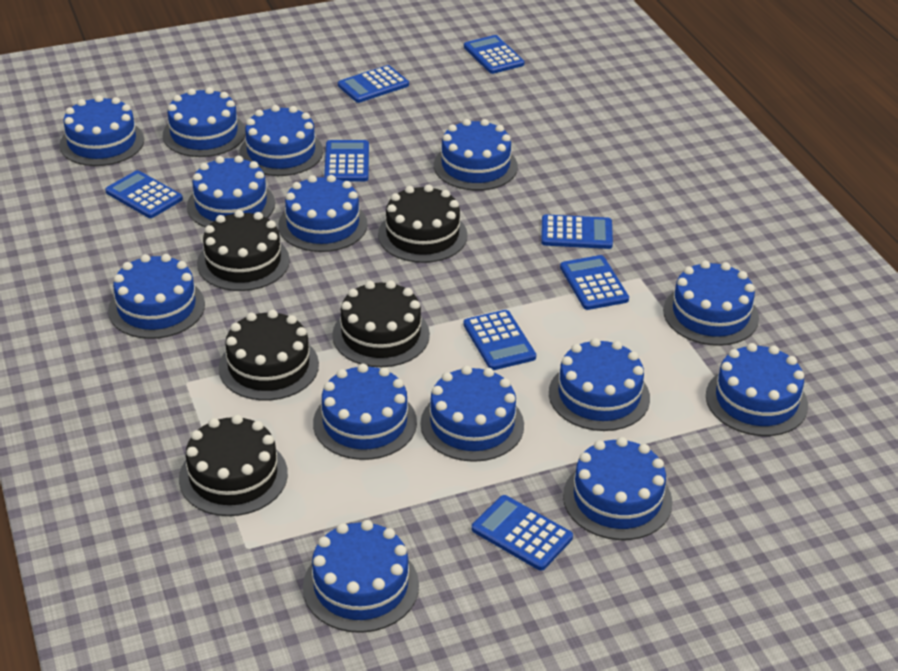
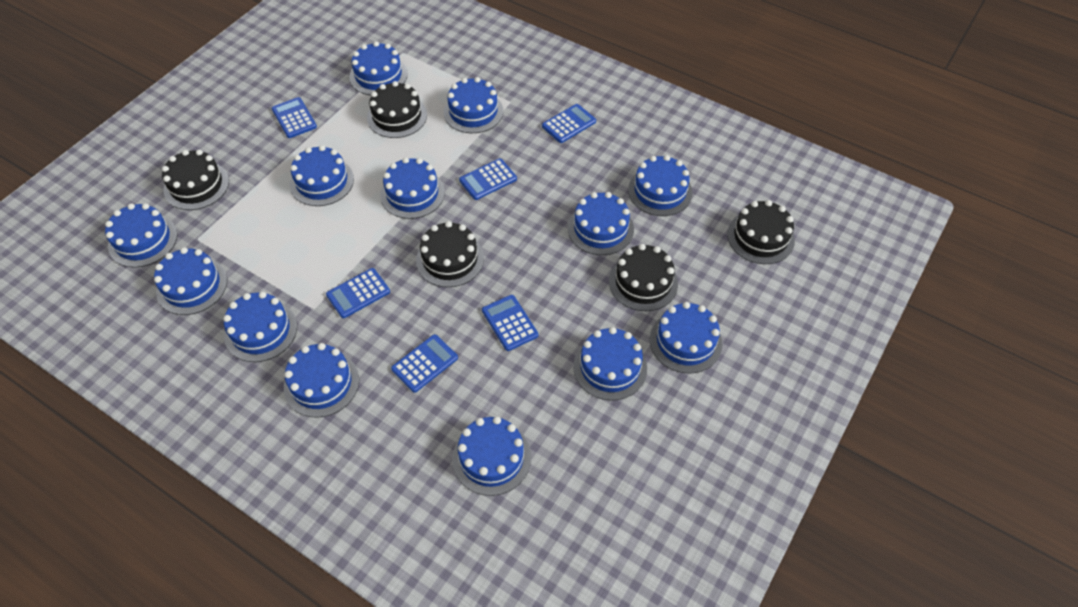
blue cake: [59,95,144,166] [108,254,205,339] [163,87,246,157] [187,156,275,227] [239,105,323,176] [278,175,368,252] [303,520,419,633] [313,364,417,460] [420,365,524,462] [434,119,518,191] [549,338,650,431] [563,437,672,540] [663,260,759,346] [706,343,808,436] = 14 -> [105,203,177,268] [154,247,227,315] [223,291,297,362] [284,343,359,418] [290,145,354,206] [349,41,408,95] [380,157,445,219] [444,77,503,133] [452,416,531,496] [568,192,634,255] [573,327,647,401] [628,155,693,216] [650,302,722,373] = 13
blue calculator: [105,170,183,218] [324,140,369,181] [338,65,409,103] [463,310,536,370] [464,35,524,74] [472,495,573,571] [541,214,613,249] [560,255,629,310] = 8 -> [272,97,317,138] [326,268,390,318] [391,334,458,393] [459,158,517,200] [482,295,538,351] [542,104,596,143] = 6

